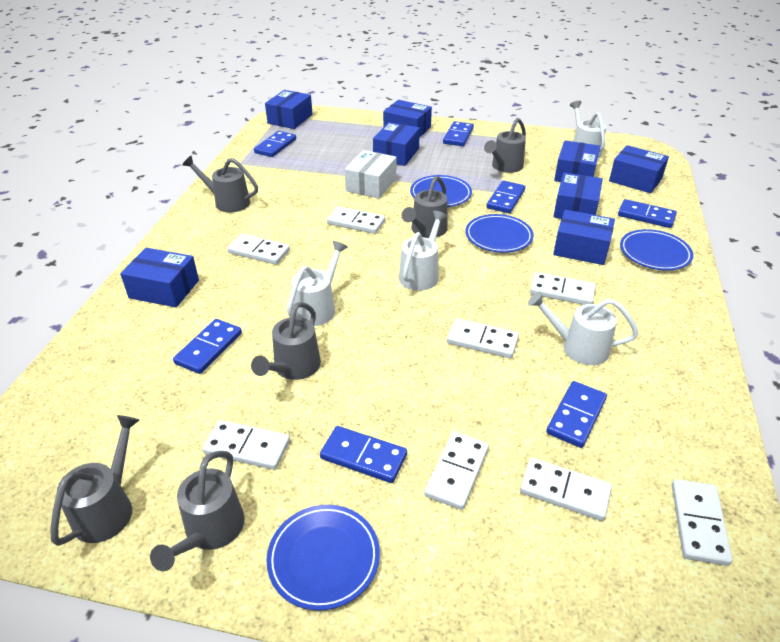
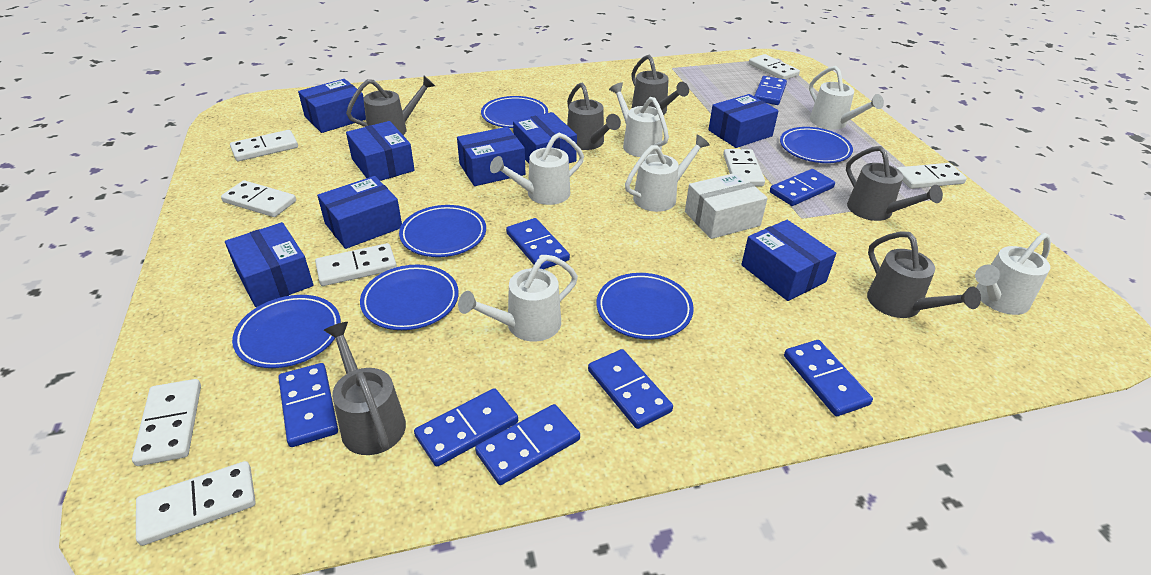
blue domino: [173,319,242,374] [254,131,296,157] [320,426,407,483] [443,121,474,146] [486,181,525,213] [546,381,607,448] [618,199,677,228] = 7 -> [278,363,338,447] [414,388,518,467] [475,404,580,485] [506,218,570,269] [588,349,673,429] [754,76,787,105] [770,169,835,206] [784,340,873,416] = 8
blue plate: [266,505,380,611] [410,175,472,207] [465,214,534,253] [620,229,693,271] = 4 -> [232,295,341,368] [360,265,459,330] [399,205,486,257] [481,96,548,128] [597,273,694,340] [780,127,853,163] = 6
white watering can: [287,241,348,326] [399,211,447,291] [528,291,639,365] [570,101,606,159] = 4 -> [458,255,578,341] [490,133,584,205] [609,82,669,157] [625,134,710,212] [809,66,884,130] [975,233,1051,315] = 6

